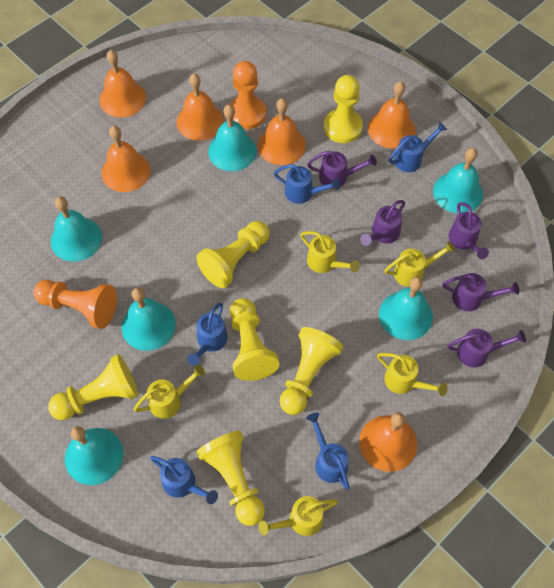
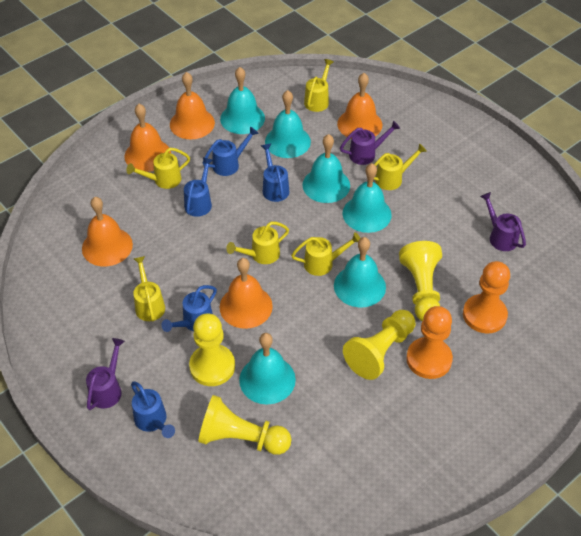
orange bell: [100,50,146,117] [102,126,151,192] [177,74,224,141] [258,98,306,165] [359,412,417,472] [368,81,415,148] = 6 -> [82,197,133,266] [124,104,171,172] [170,72,215,139] [220,258,273,329] [337,73,382,139] = 5
purple watering can: [307,151,377,189] [360,200,405,246] [442,273,519,311] [447,329,526,367] [449,202,489,259] = 5 -> [86,338,125,410] [340,121,400,165] [480,192,526,251] = 3
yellow pawn: [48,354,138,420] [196,221,270,288] [196,430,265,526] [230,298,280,381] [280,327,343,415] [324,75,363,143] = 6 -> [189,313,235,386] [198,395,291,455] [343,310,415,380] [399,241,442,321] = 4
yellow watering can: [134,365,205,419] [259,496,338,536] [300,231,360,273] [377,353,448,396] [385,241,455,287] = 5 -> [126,148,190,189] [133,256,165,321] [226,222,289,264] [291,232,360,276] [304,59,334,112] [373,143,427,190] = 6

